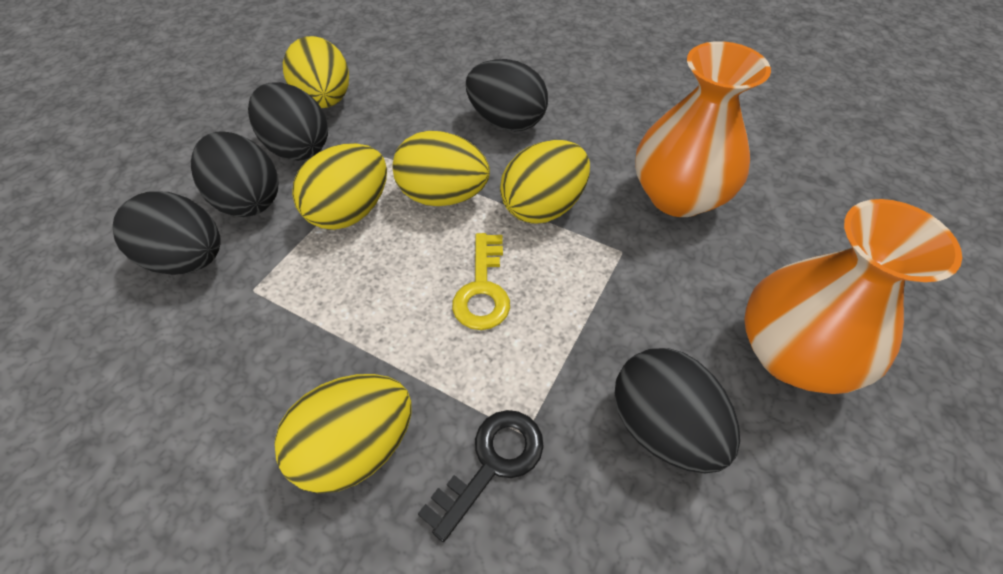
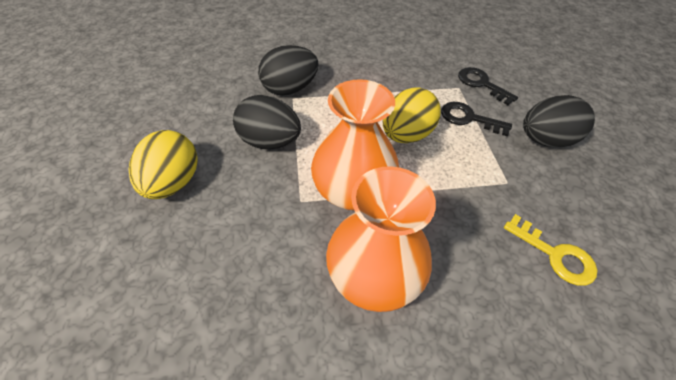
black egg: [112,191,221,275] [191,131,278,217] [248,82,328,161] [466,59,548,131] [614,348,740,473] = 5 -> [233,95,301,149] [258,45,319,96] [523,95,595,148] = 3
black key: [418,410,544,542] = 1 -> [441,102,512,137] [458,67,518,105] = 2
yellow egg: [275,374,412,494] [283,36,349,108] [292,143,387,230] [393,131,490,206] [500,140,590,224] = 5 -> [129,130,198,199] [383,87,441,143] = 2

